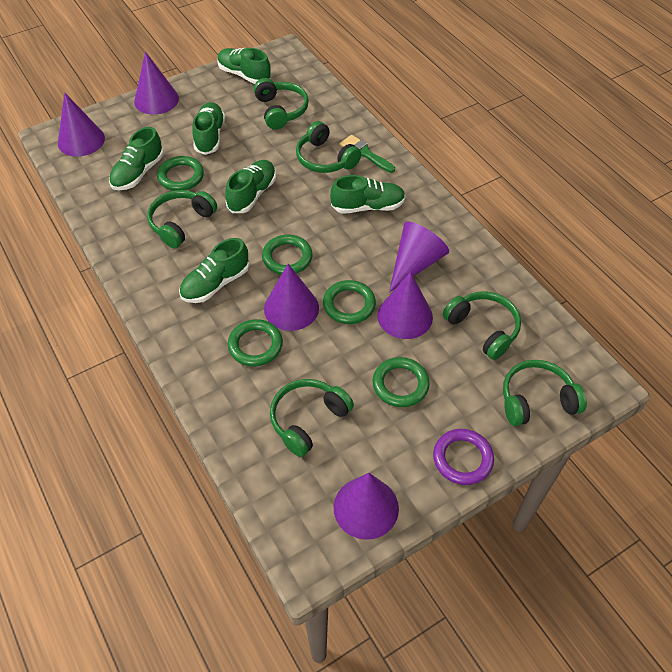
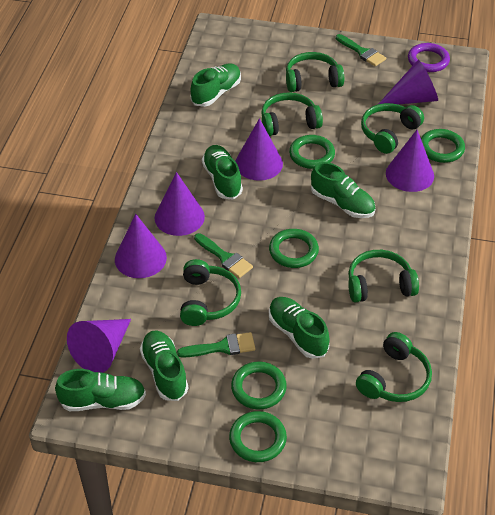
green brush: [340,135,395,173] = 1 -> [177,332,255,358] [194,233,253,278] [336,34,386,66] = 3

